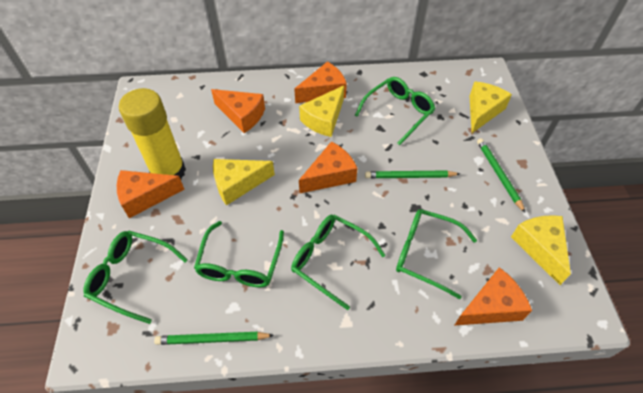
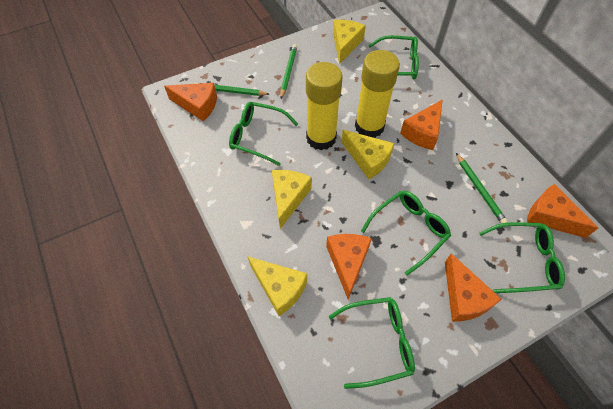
yellow glue stick: [119,88,186,179] = 1 -> [306,62,343,150] [355,50,400,138] = 2

